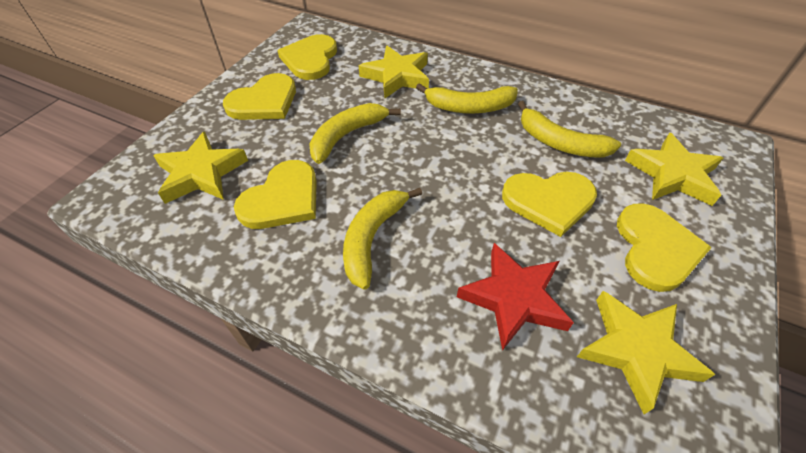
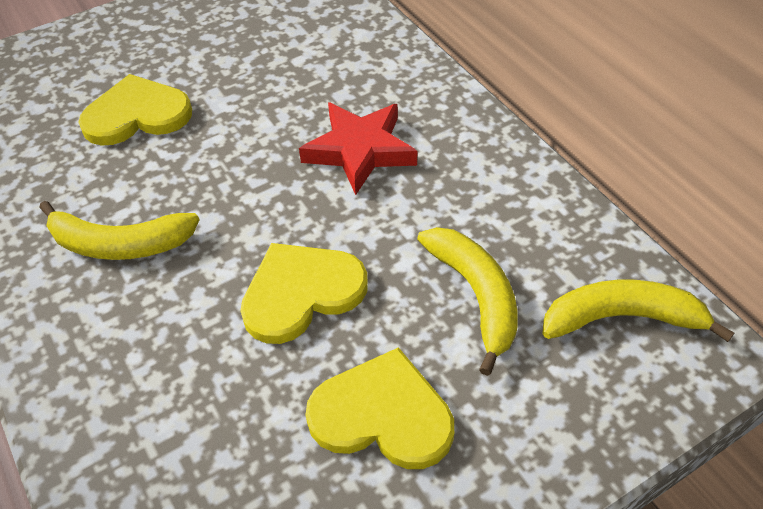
yellow banana: [309,103,401,164] [343,188,422,289] [416,83,518,114] [518,101,621,158] = 4 -> [39,201,200,260] [417,227,518,376] [542,280,734,342] = 3
yellow heart: [223,73,296,120] [234,160,317,229] [277,34,337,80] [502,172,597,237] [617,203,712,292] = 5 -> [78,74,192,146] [240,243,368,344] [305,347,454,469] = 3
yellow star: [153,131,248,204] [359,46,429,98] [577,291,715,414] [625,133,723,206] = 4 -> none = 0

